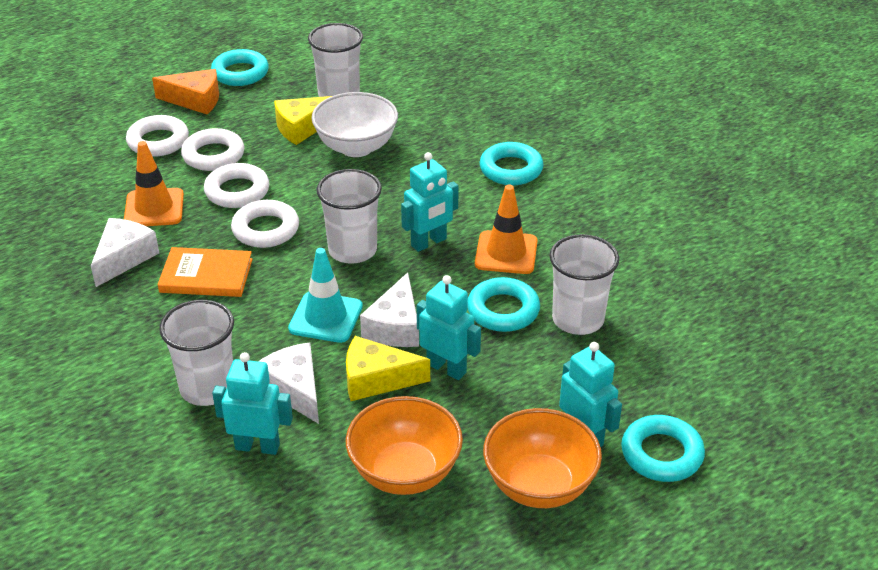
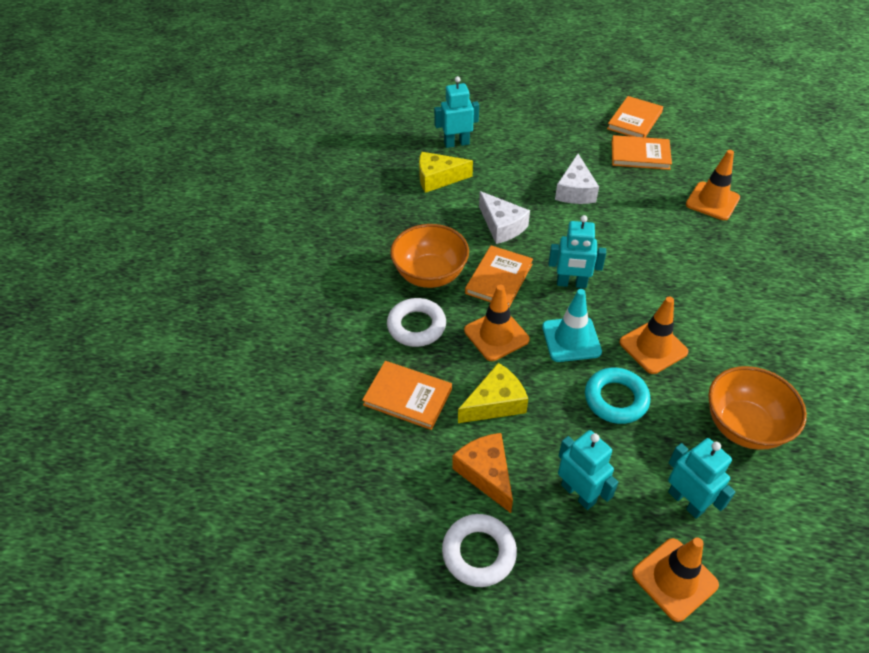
orange book: [157,247,253,297] = 1 -> [362,361,452,430] [465,245,533,307] [607,96,663,138] [612,135,672,170] = 4
orange traffic cone: [124,141,184,226] [475,185,538,274] = 2 -> [464,285,530,361] [619,297,689,374] [632,537,719,622] [686,150,740,220] = 4
turquoise ring: [211,49,269,86] [467,277,540,332] [480,142,543,185] [621,415,705,482] = 4 -> [585,368,650,424] = 1
white bowl: [311,92,398,157] = 1 -> none = 0
white cheese: [91,218,159,287] [259,342,319,424] [360,272,419,347] = 3 -> [479,191,530,244] [555,154,599,204] = 2
white cup: [159,300,234,406] [308,23,363,97] [317,169,382,264] [550,234,619,335] = 4 -> none = 0
white ring: [126,115,189,157] [181,128,244,171] [204,163,270,208] [231,200,299,248] = 4 -> [387,298,446,347] [442,514,517,587] = 2

